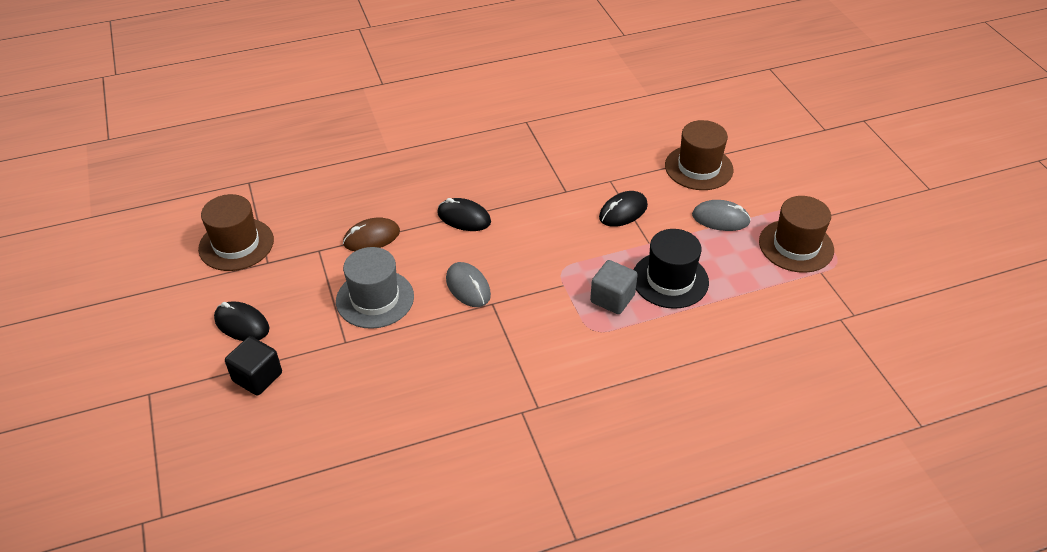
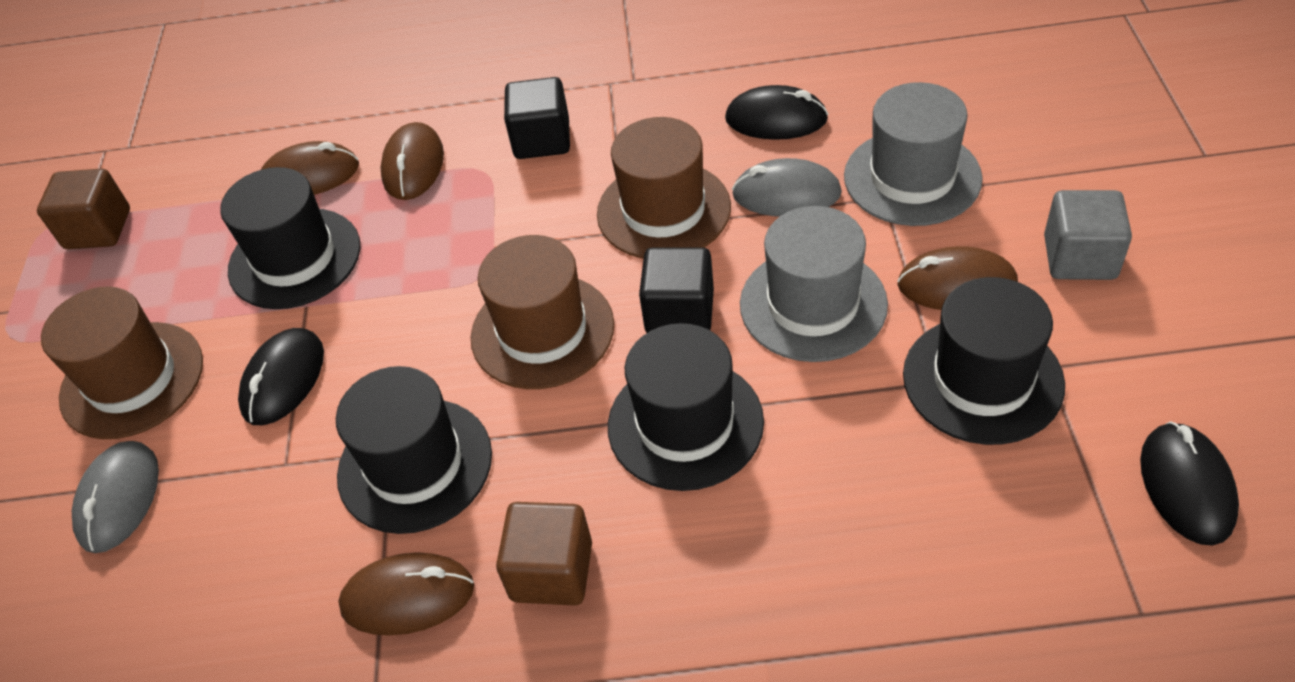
black cube: [225,336,282,396] = 1 -> [504,77,570,159] [639,247,714,333] = 2
black hat: [634,229,709,309] = 1 -> [220,167,361,309] [336,366,492,534] [608,323,764,491] [903,277,1065,445] = 4
brown cube: none = 0 -> [37,168,130,249] [496,502,592,605] = 2
brown mouse: [343,217,400,251] = 1 -> [261,141,359,195] [338,552,474,636] [381,122,444,200] [897,246,1018,310] = 4
grey hat: [336,247,414,329] = 1 -> [740,206,888,362] [844,82,983,226] = 2

